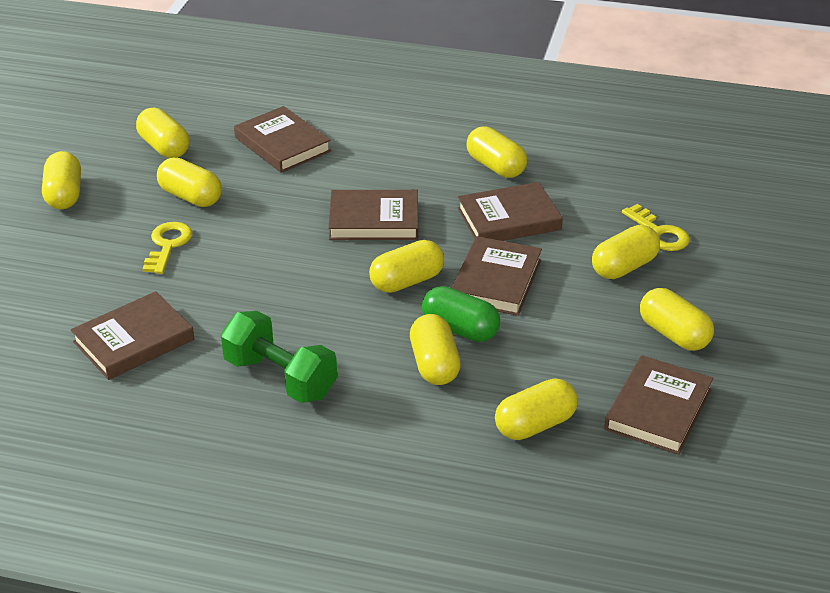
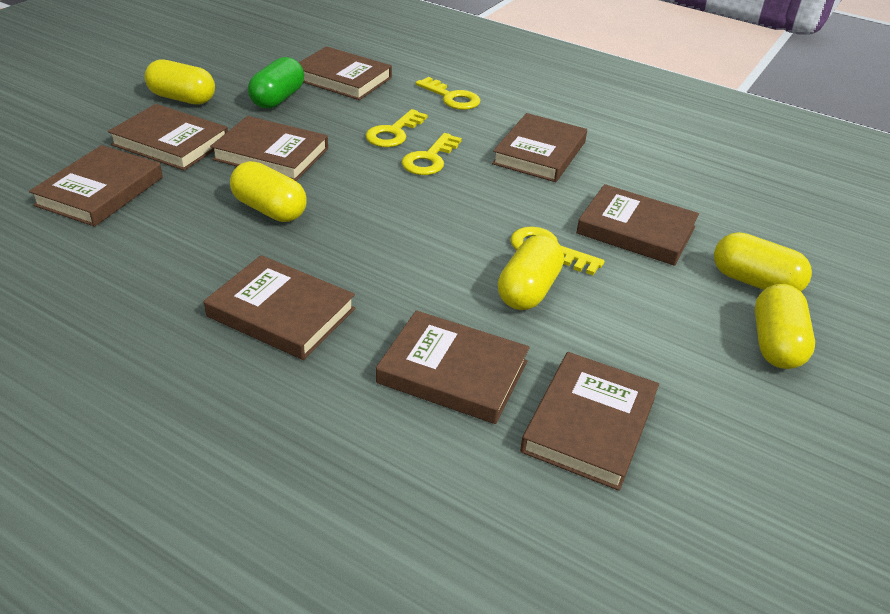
brown book: [71,291,194,380] [234,106,331,173] [328,190,418,240] [452,236,542,316] [458,182,563,241] [604,355,714,455] = 6 -> [29,145,163,227] [108,104,228,171] [204,255,355,360] [210,116,328,181] [299,46,392,100] [376,310,530,424] [492,113,587,182] [520,352,659,491] [576,184,699,266] = 9
green dumbbell: [221,311,337,403] = 1 -> none = 0
yellow capsule: [42,151,81,209] [136,108,189,158] [157,158,222,207] [369,240,444,293] [410,314,461,385] [466,126,527,178] [495,378,578,440] [592,225,660,279] [640,288,714,351] = 9 -> [144,59,215,105] [230,161,307,222] [498,235,564,310] [714,232,812,291] [755,284,815,369] = 5
yellow key: [142,222,192,274] [622,204,690,251] = 2 -> [365,109,428,147] [402,133,462,175] [416,77,480,110] [511,226,604,275] = 4

